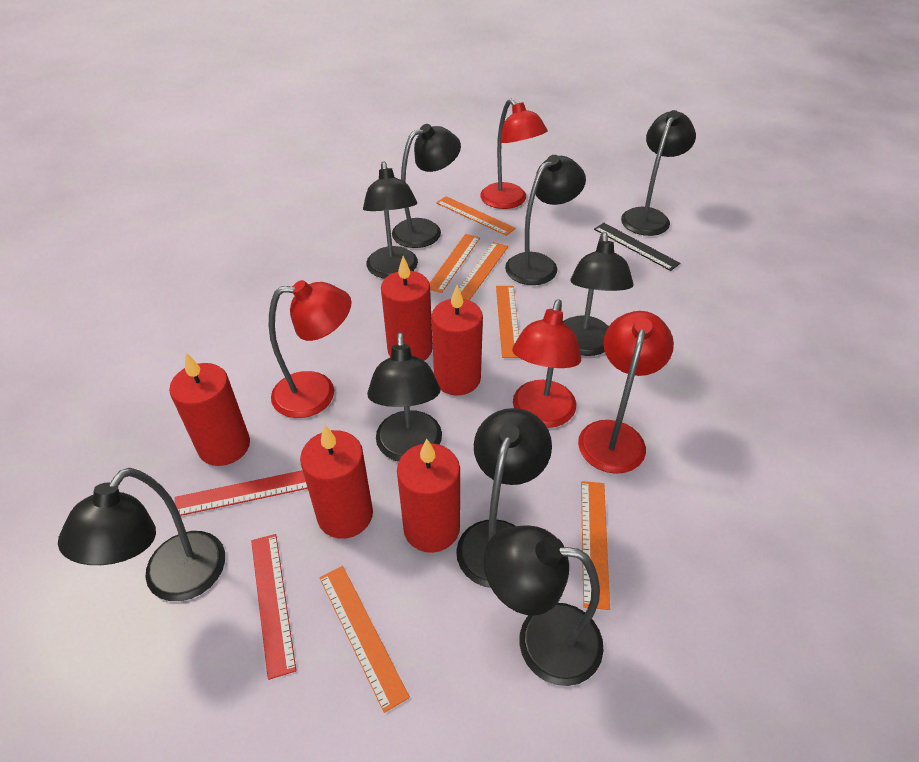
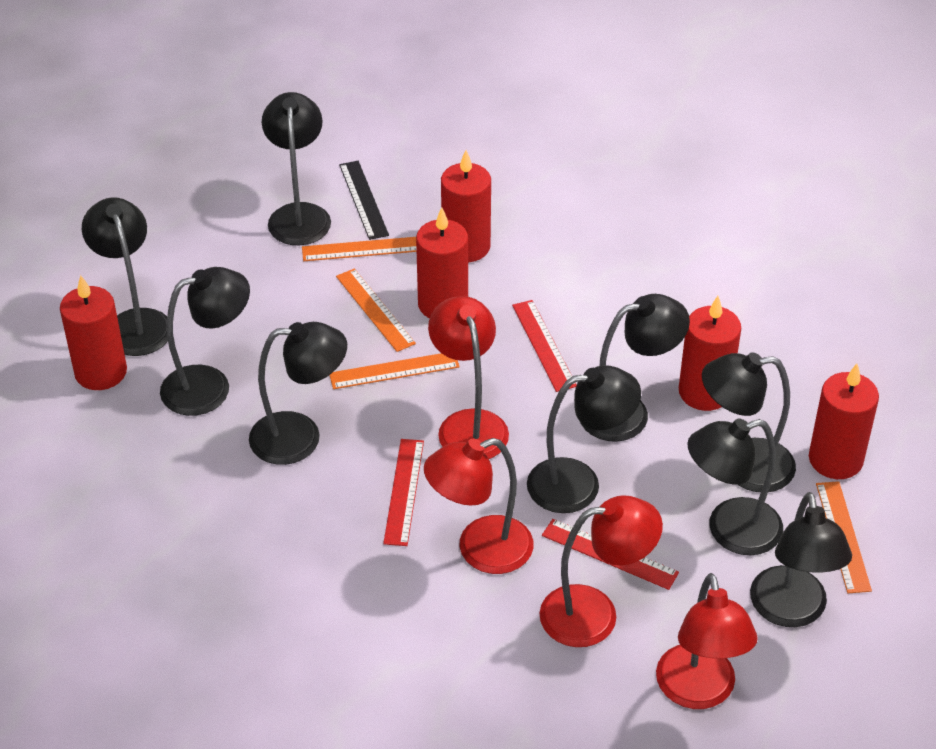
orange ruler: [319,566,410,713] [429,234,480,293] [436,196,516,236] [459,242,508,300] [496,286,519,358] [581,481,610,610] = 6 -> [302,237,417,261] [330,353,460,389] [336,268,416,352] [816,481,872,593] = 4
red ruler: [175,470,308,516] [251,534,296,680] = 2 -> [383,439,424,546] [512,300,576,392] [542,519,679,590] = 3

